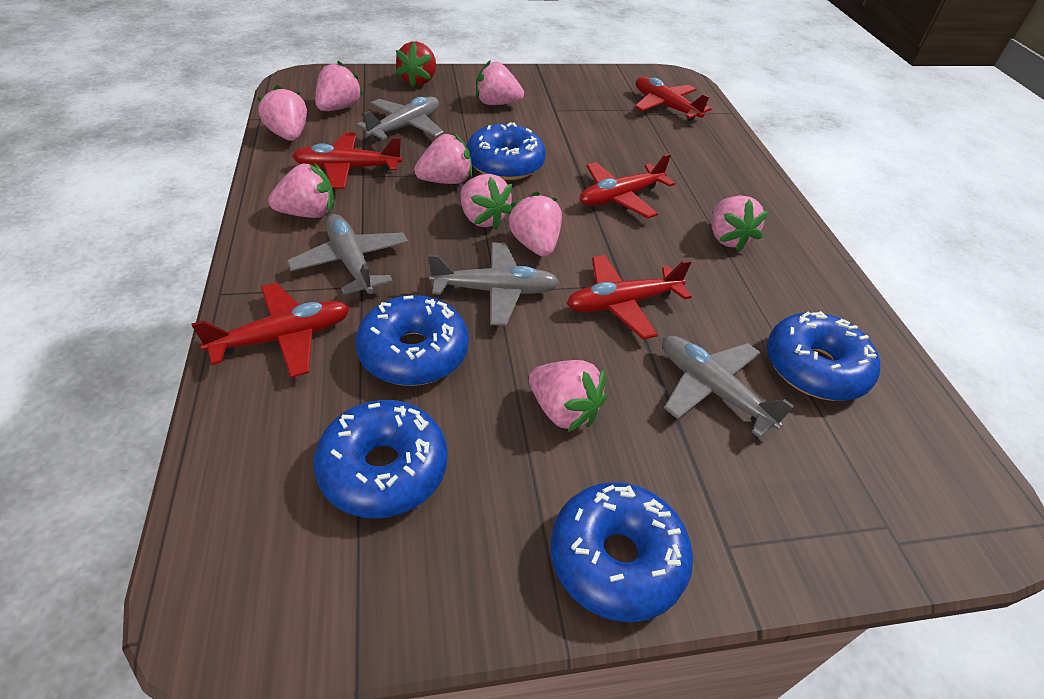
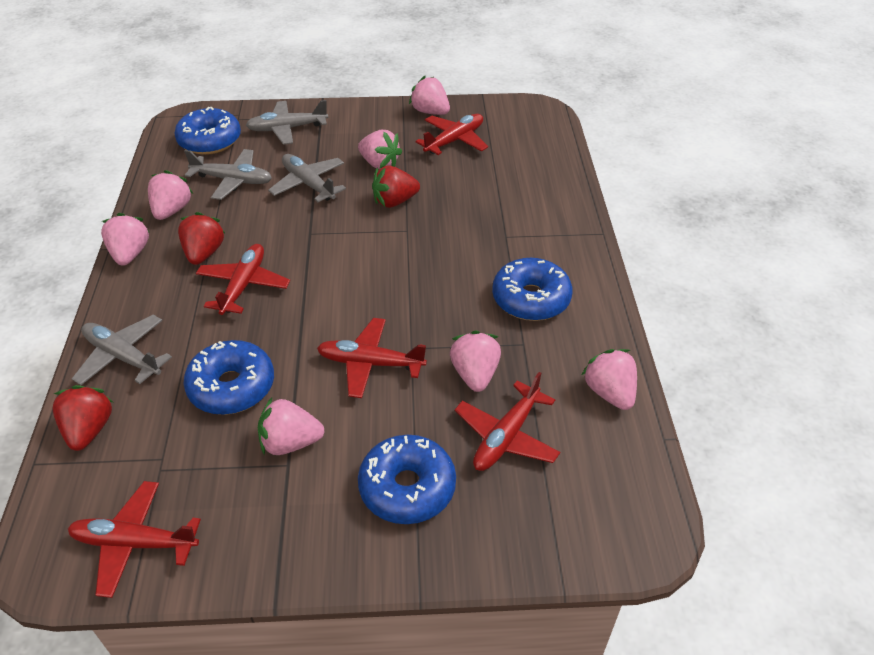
blue donut: [314,400,448,519] [356,295,469,386] [467,122,546,180] [551,482,693,622] [767,311,880,401] = 5 -> [174,107,241,155] [183,340,274,415] [358,435,456,524] [492,258,573,321] = 4
pink strawberry: [257,85,307,141] [268,163,334,218] [315,61,364,111] [414,133,472,184] [461,174,514,229] [476,60,524,105] [507,192,562,257] [529,360,607,433] [711,196,769,251] = 9 -> [101,213,149,266] [148,170,194,220] [258,398,324,455] [358,130,402,169] [409,76,450,115] [450,331,501,392] [582,349,637,410] = 7
red strawberry: [396,41,436,87] = 1 -> [52,385,113,451] [178,212,226,265] [372,165,420,208] = 3

